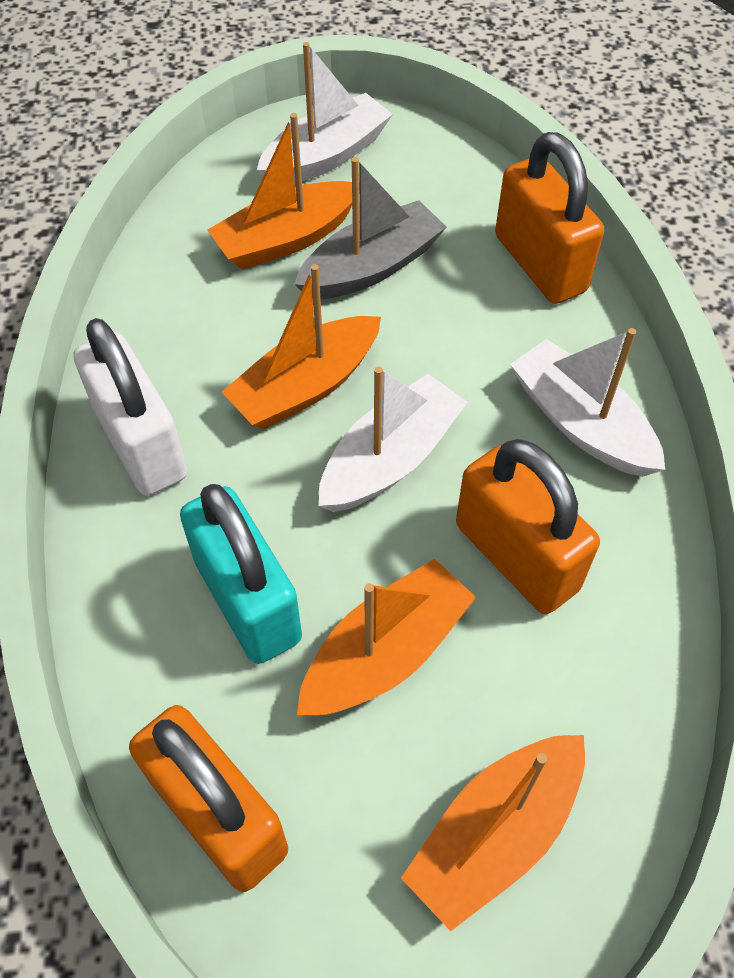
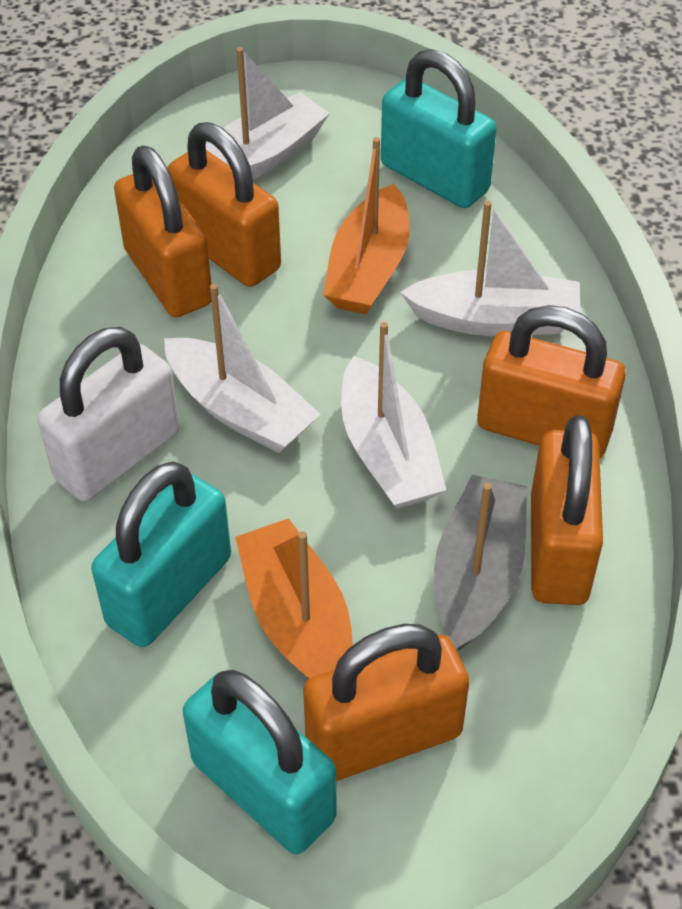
orange boat: [208,113,352,270] [222,264,381,429] [297,559,476,715] [401,735,585,931] = 4 -> [235,518,353,679] [323,137,409,314] = 2
orange padlock: [129,705,288,892] [456,439,600,614] [495,132,604,304] = 3 -> [114,146,211,317] [167,122,281,287] [303,624,469,781] [477,305,626,459] [531,415,603,605] = 5
turquoise padlock: [180,484,302,664] = 1 -> [91,462,231,647] [183,670,337,854] [381,49,497,208] = 3
white boat: [257,42,393,182] [319,367,467,512] [510,328,665,477] = 3 -> [164,284,321,453] [206,47,330,179] [341,322,446,509] [400,201,581,336] = 4

